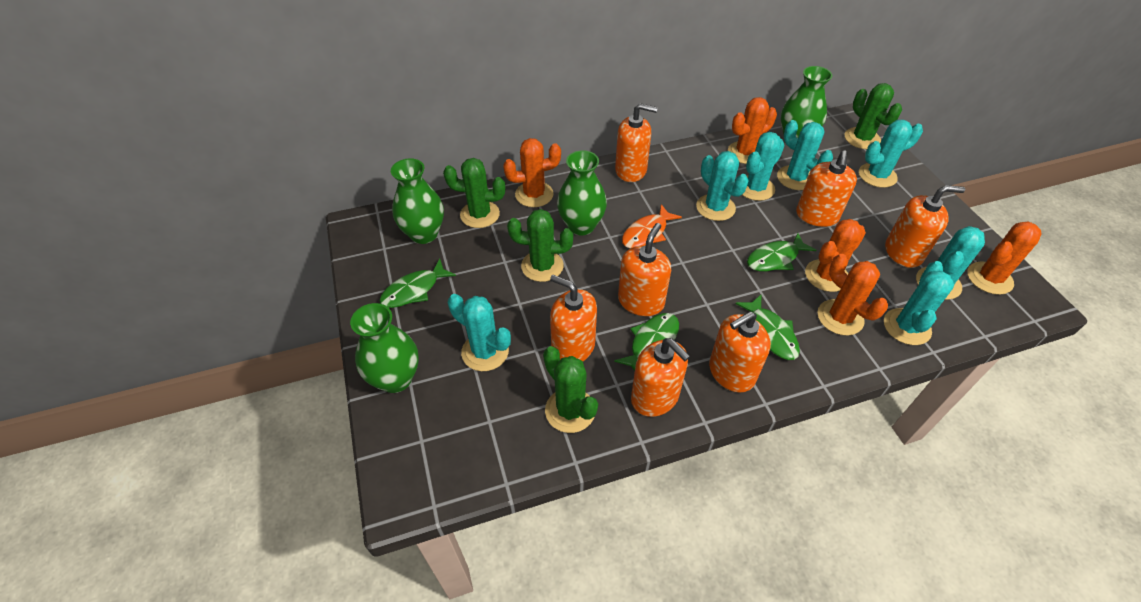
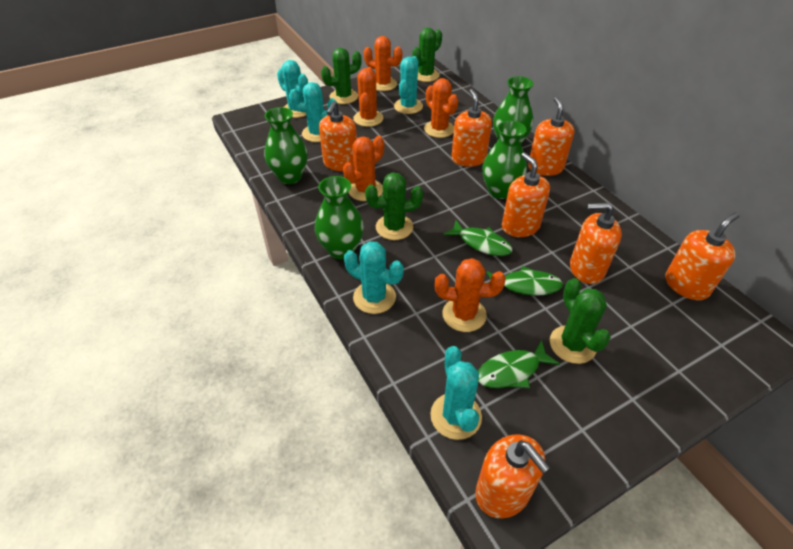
green fish: [379,259,456,308] [614,313,679,371] [735,294,800,360] [747,233,816,271] = 4 -> [443,220,512,256] [478,340,560,388] [486,266,563,296] = 3
orange fish: [622,204,682,248] = 1 -> none = 0
turquoise cactus: [448,294,511,371] [696,151,749,221] [742,132,785,201] [777,120,833,190] [859,120,923,188] [884,261,954,345] [916,226,985,300] = 7 -> [277,60,308,118] [289,82,338,142] [344,241,404,314] [394,56,423,114] [430,346,482,440] = 5

